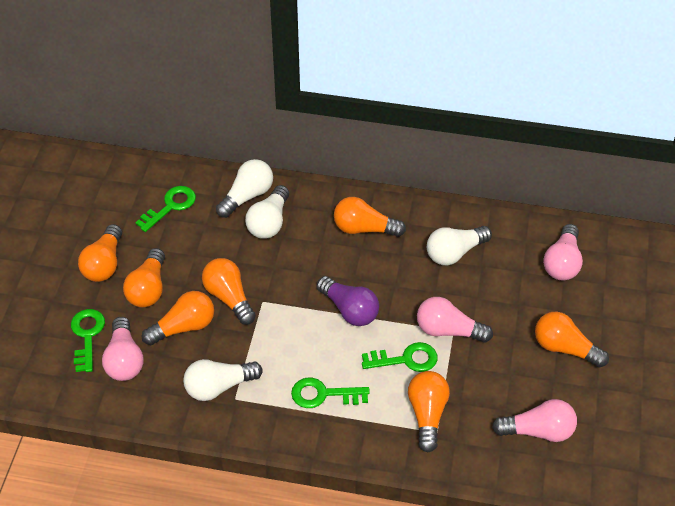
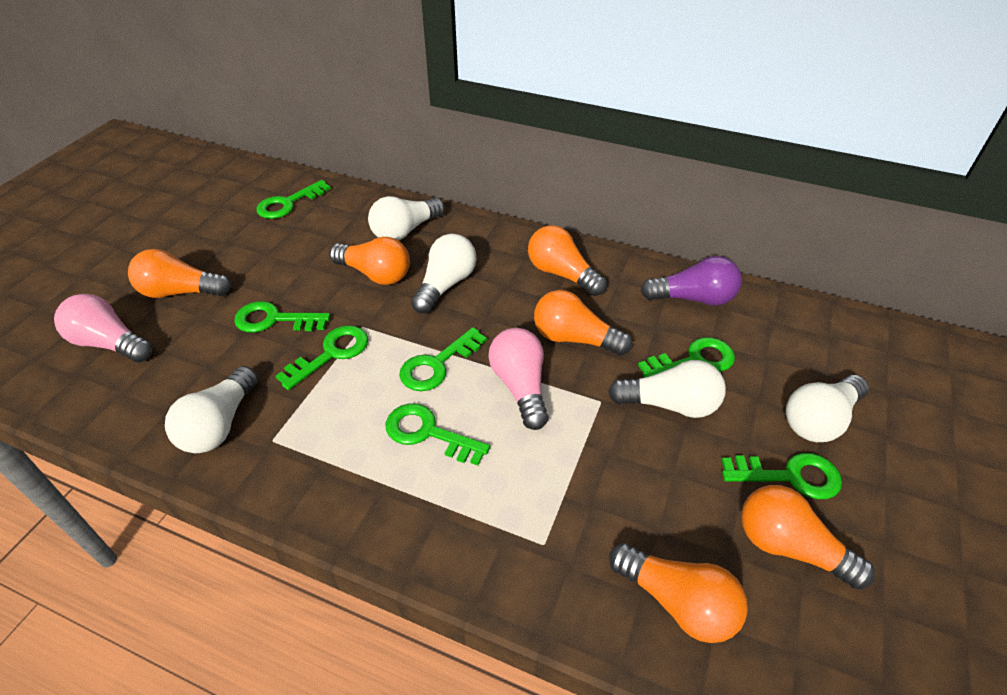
green key: [71,309,105,372] [135,186,196,232] [291,378,370,408] [362,342,438,372] = 4 -> [234,301,330,333] [256,180,331,219] [276,325,368,390] [386,403,490,466] [399,327,487,391] [638,337,735,378] [722,453,842,499] = 7
orange light bulb: [78,224,122,282] [123,248,165,308] [142,291,214,345] [202,258,256,325] [334,197,406,237] [408,371,450,452] [535,312,609,368] = 7 -> [128,249,231,298] [329,237,410,285] [528,226,607,296] [534,290,632,356] [609,543,748,643] [741,485,875,590] = 6
pink light bulb: [102,317,143,381] [417,297,493,343] [492,399,577,442] [543,224,583,280] = 4 -> [54,294,152,363] [488,328,548,430] = 2
white light bulb: [183,359,263,401] [216,159,273,218] [245,185,289,239] [427,226,492,265] = 4 -> [165,366,258,453] [368,196,445,241] [411,234,477,314] [608,360,726,418] [786,375,869,442] = 5

